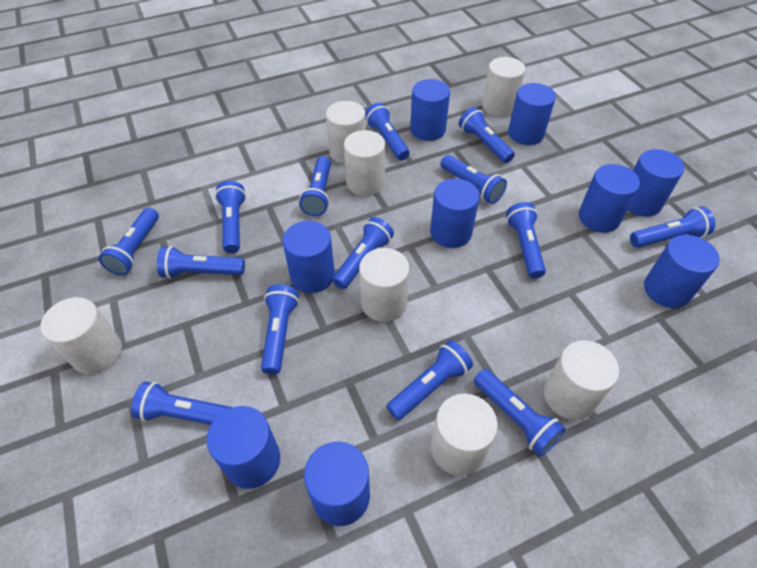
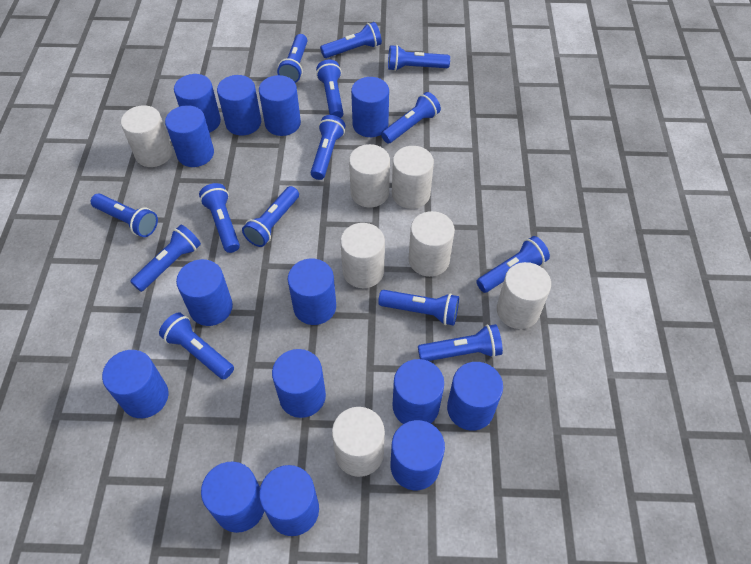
blue cylinder: [207,406,280,489] [283,221,335,293] [304,442,370,526] [410,79,450,141] [430,179,480,248] [508,83,556,145] [579,164,640,233] [628,149,684,217] [644,235,720,308] = 9 -> [102,350,169,418] [165,105,214,167] [174,74,221,133] [176,259,233,326] [201,461,264,533] [217,75,261,136] [259,75,301,136] [259,465,319,536] [272,349,326,418] [288,259,336,325] [351,77,389,137] [391,420,445,490] [392,359,444,424] [447,362,503,431] = 14

